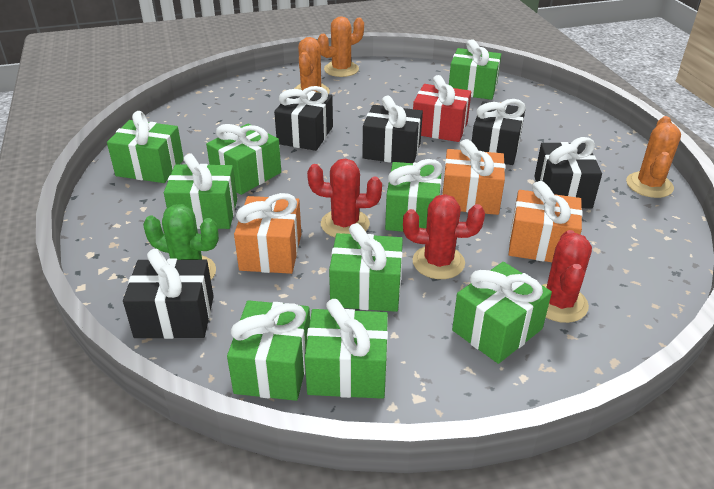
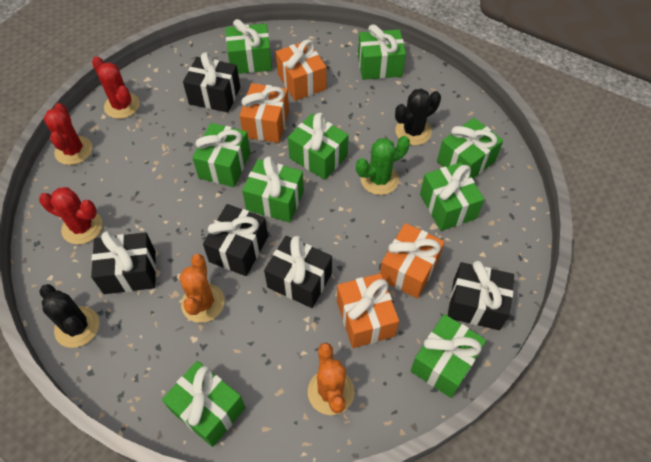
black cactus: none = 0 -> [39,284,99,348] [395,89,441,145] = 2
orange cactus: [294,37,330,94] [318,16,364,77] [626,116,681,198] = 3 -> [179,254,225,323] [308,343,355,415] = 2
orange gift: [234,193,301,274] [442,139,505,215] [509,181,583,262] = 3 -> [240,83,289,143] [276,39,326,101] [337,273,399,348] [380,223,445,299] = 4
red gift: [413,75,471,142] = 1 -> none = 0

